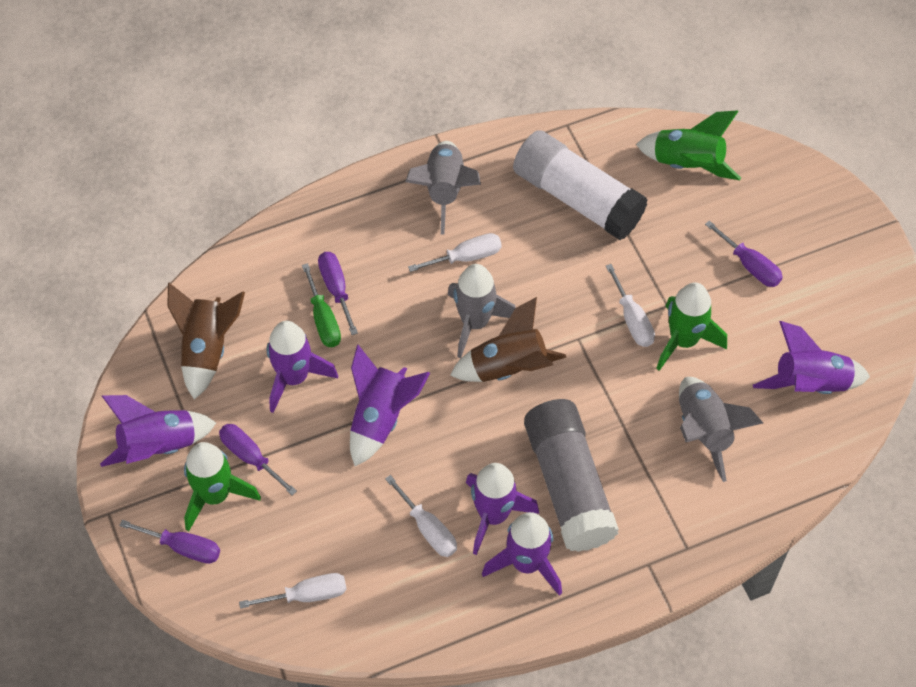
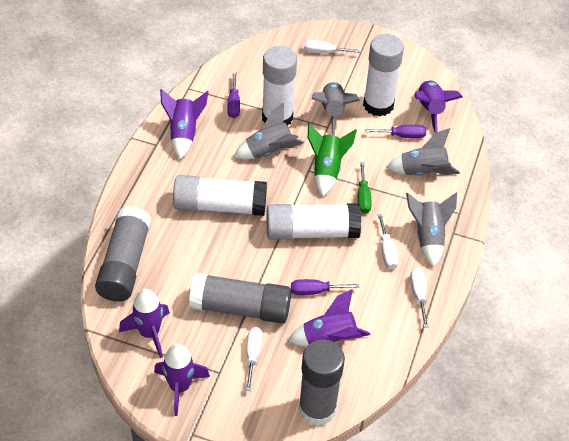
brown rocket: [167,283,245,400] [450,297,566,382] = 2 -> none = 0
green rocket: [184,442,261,531] [636,110,741,180] [656,282,727,371] = 3 -> [308,123,357,197] = 1
grey glue stick: [524,399,619,552] = 1 -> [95,206,151,302] [189,273,291,324] [298,339,345,426] = 3
grey rocket: [405,141,481,235] [448,264,516,358] [679,377,763,482] = 3 -> [234,103,304,159] [312,82,360,136] [386,128,460,176] [406,192,457,267] = 4
purple rocket: [100,395,216,467] [267,321,338,413] [350,344,430,466] [466,463,539,555] [482,512,562,596] [753,321,870,394] = 6 -> [119,289,170,358] [154,344,210,416] [160,89,209,160] [288,289,370,346] [415,80,463,133] = 5
purple screwdriver: [119,520,220,564] [219,424,297,496] [318,252,358,335] [705,220,783,287] = 4 -> [227,73,240,118] [291,279,359,295] [365,125,426,139] = 3
white glue stick: [513,130,648,240] = 1 -> [173,175,267,216] [262,46,297,126] [267,203,361,240] [363,34,404,117] = 4

